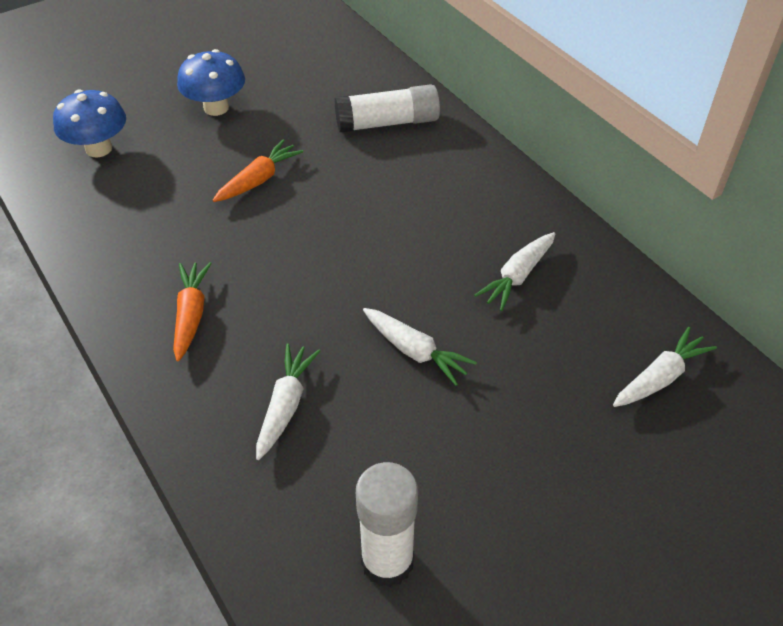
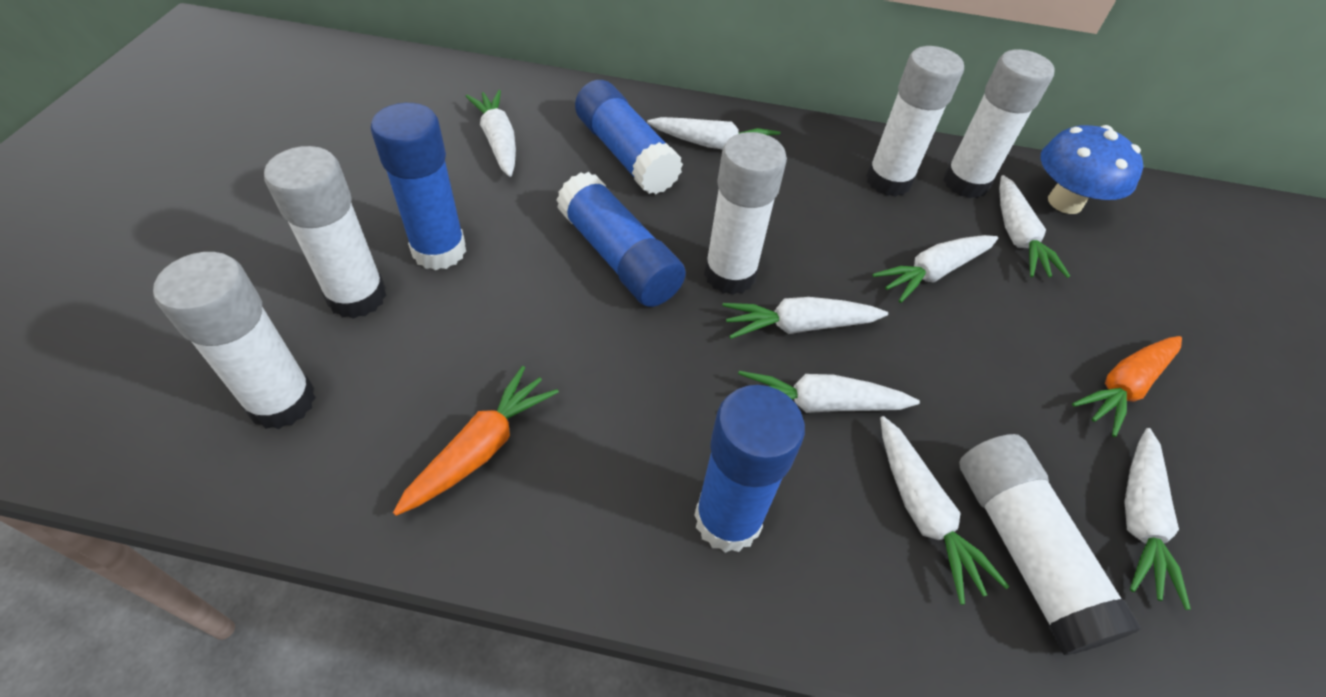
blue glue stick: none = 0 -> [371,103,466,270] [556,172,686,307] [575,80,683,194] [694,385,805,553] = 4
blue mushroom: [53,89,126,157] [177,49,245,116] = 2 -> [1041,125,1143,214] = 1
white carrot: [256,344,320,460] [363,308,477,386] [474,232,556,311] [613,327,717,407] = 4 -> [465,90,516,177] [647,117,781,150] [722,297,888,339] [738,371,920,413] [872,235,998,303] [880,416,1010,605] [999,175,1070,278] [1124,428,1191,610] = 8
white glue stick: [335,84,440,133] [356,462,418,587] = 2 -> [153,252,316,429] [264,146,387,319] [704,132,787,295] [866,46,964,197] [943,49,1055,198] [959,434,1142,656] = 6

